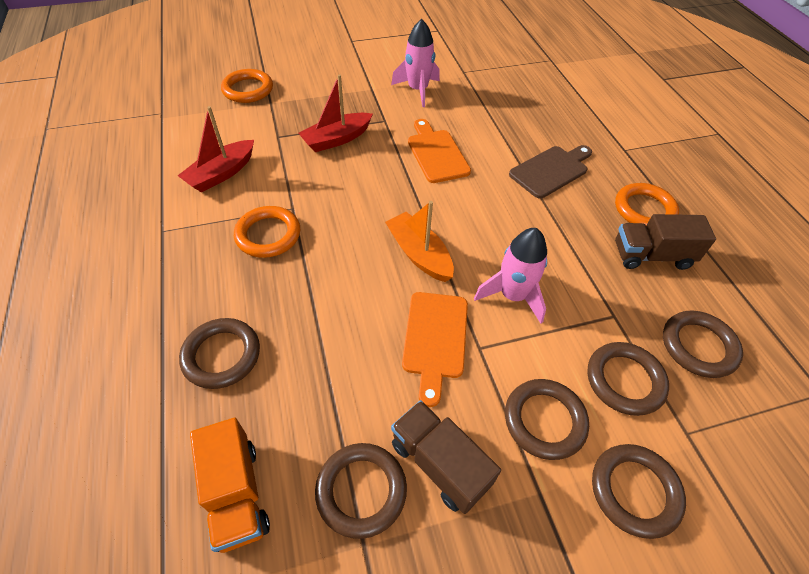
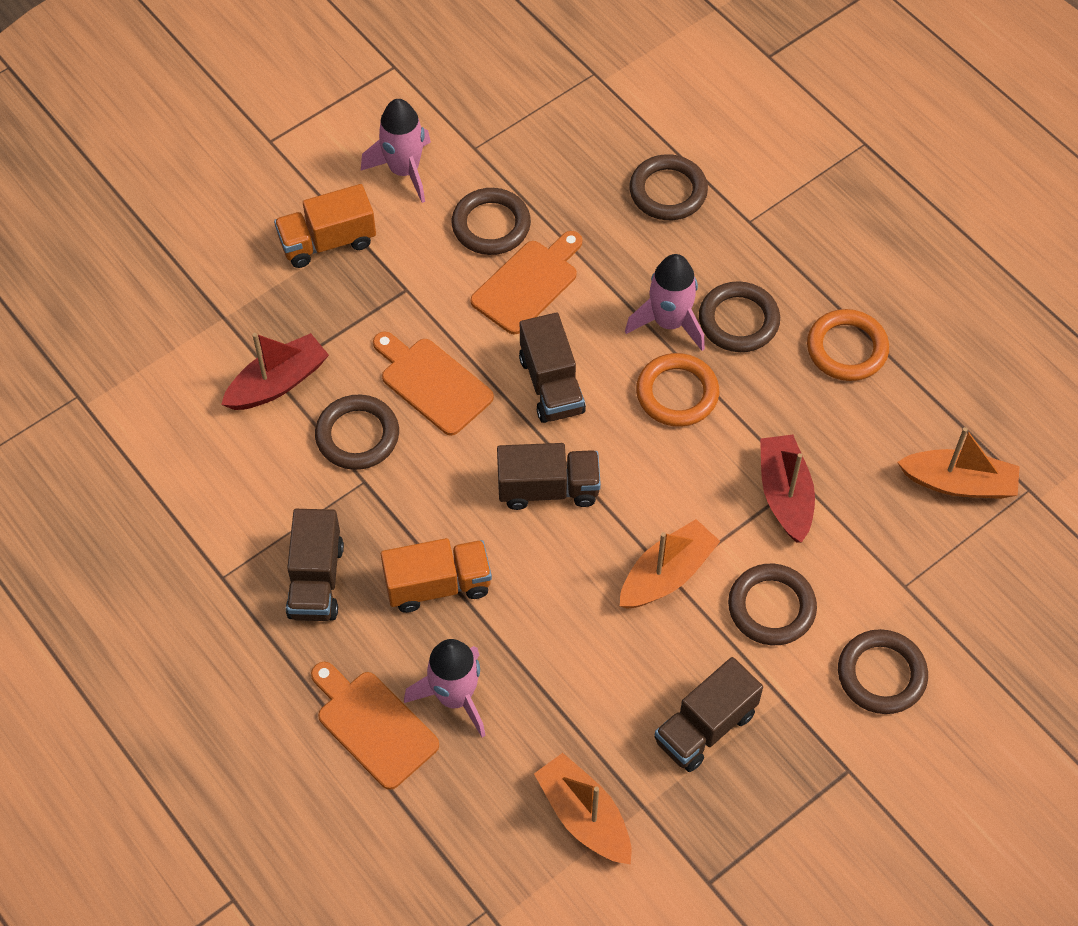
brown cutting board: [509,145,592,198] = 1 -> none = 0
brown truck: [391,400,501,514] [615,214,716,270] = 2 -> [286,509,344,621] [497,443,601,510] [519,313,586,423] [655,657,763,772] = 4
orange boat: [385,201,454,282] = 1 -> [534,753,632,864] [620,519,720,609] [897,427,1020,499] = 3
orange cutting board: [402,292,468,407] [408,119,471,183] = 2 -> [311,662,439,790] [373,332,494,436] [471,231,582,334] = 3
orange ring: [221,69,273,103] [234,206,300,258] [615,183,679,225] = 3 -> [636,353,719,427] [807,309,889,381] = 2
orange truck: [190,418,270,553] = 1 -> [274,184,376,268] [381,538,492,613] = 2
pink rocket: [391,19,440,107] [474,228,547,324] = 2 -> [361,99,431,203] [404,639,486,738] [625,254,705,351] = 3

